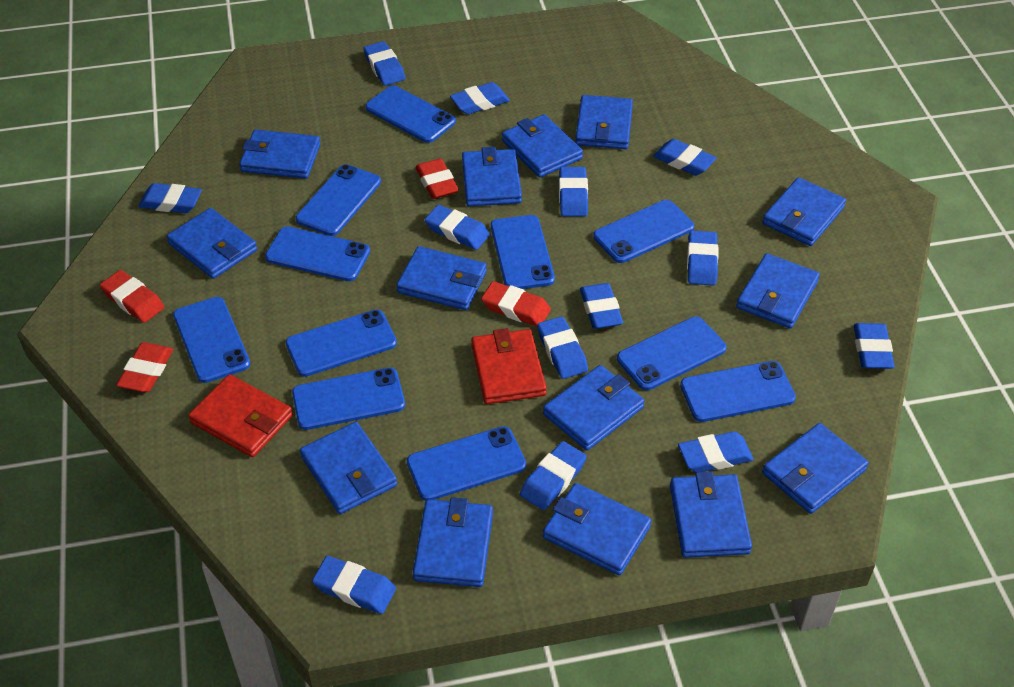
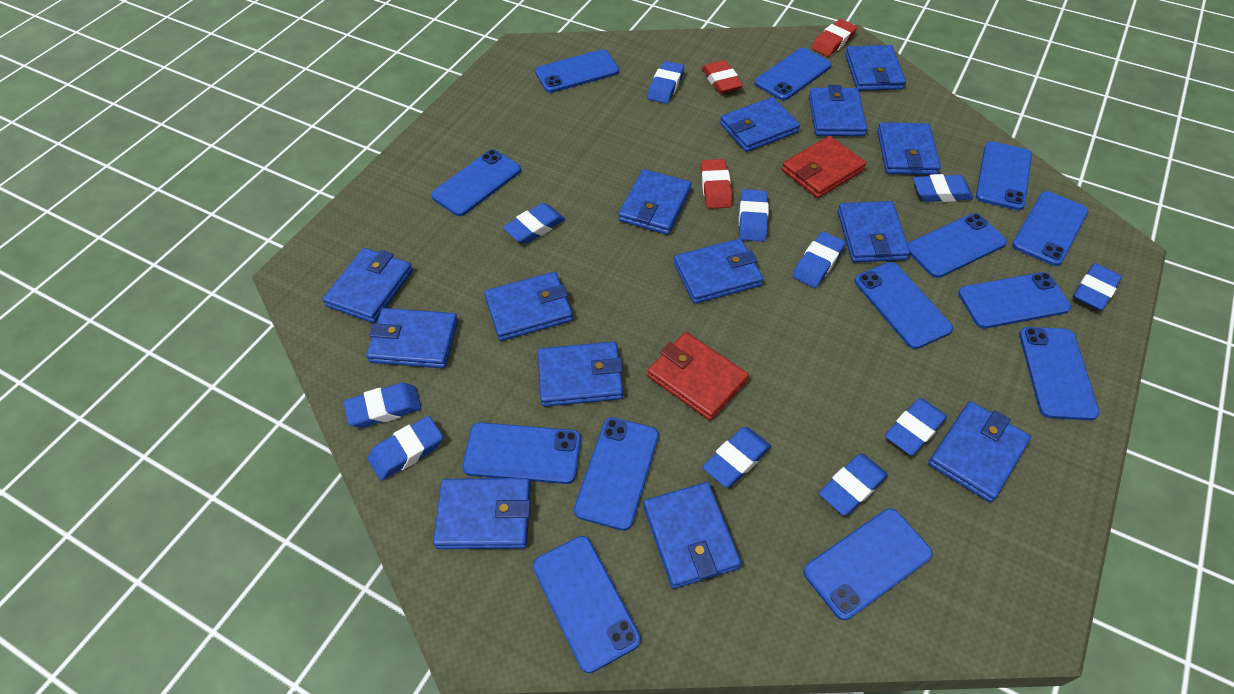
blue eraser: [138,183,202,213] [312,556,396,614] [363,41,405,86] [425,205,490,250] [450,82,510,114] [520,441,587,510] [537,316,588,379] [559,167,588,216] [580,283,623,329] [653,139,717,176] [678,431,754,472] [687,231,719,286] [854,323,895,369] = 13 -> [343,383,421,428] [368,416,443,481] [503,203,565,244] [647,61,684,104] [702,427,771,488] [739,189,769,242] [792,231,846,288] [819,454,888,516] [885,398,947,456] [913,174,973,202] [1073,263,1122,311] = 11
blue phone: [173,297,250,383] [265,226,370,281] [286,310,397,377] [292,367,405,430] [296,164,381,236] [365,85,456,143] [407,426,526,501] [491,215,555,289] [593,200,694,263] [617,316,727,390] [680,361,796,422] = 11 -> [431,150,521,216] [462,422,581,484] [533,536,641,673] [535,49,619,93] [574,417,659,531] [755,48,831,100] [803,508,933,620] [854,262,953,349] [908,213,1007,278] [958,272,1071,329] [976,141,1032,210] [1012,191,1089,266] [1019,327,1099,420] = 13
red eraser: [100,270,165,323] [116,342,173,392] [415,158,459,199] [481,281,551,326] = 4 -> [700,159,732,209] [702,60,743,94] [812,19,857,57] = 3

